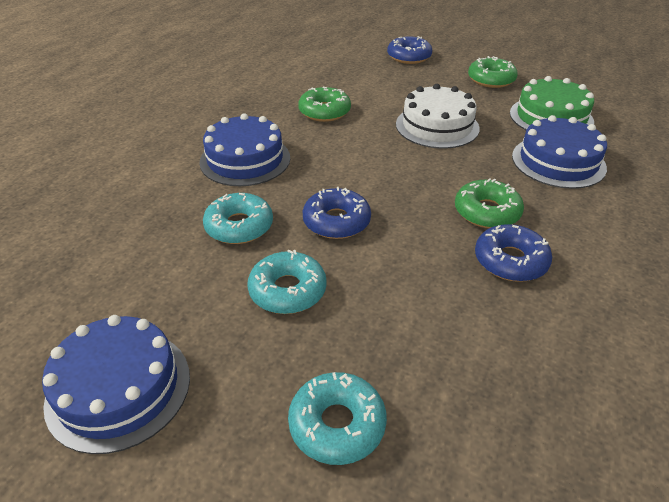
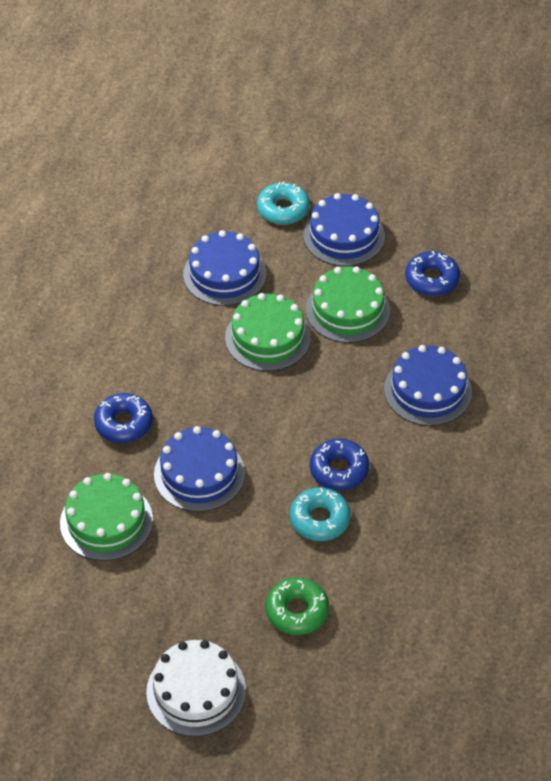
blue cake: [42,315,190,454] [199,113,290,186] [512,115,607,189] = 3 -> [154,426,245,512] [183,230,266,306] [303,193,385,266] [384,345,472,426] = 4
green cake: [510,76,594,130] = 1 -> [60,473,153,561] [225,293,311,371] [306,266,390,343] = 3
green donut: [298,87,351,122] [455,178,524,228] [468,56,518,88] = 3 -> [266,577,329,635] = 1
turquoise donut: [203,193,273,244] [248,250,327,314] [288,372,387,465] = 3 -> [257,181,310,225] [290,487,351,541] = 2

